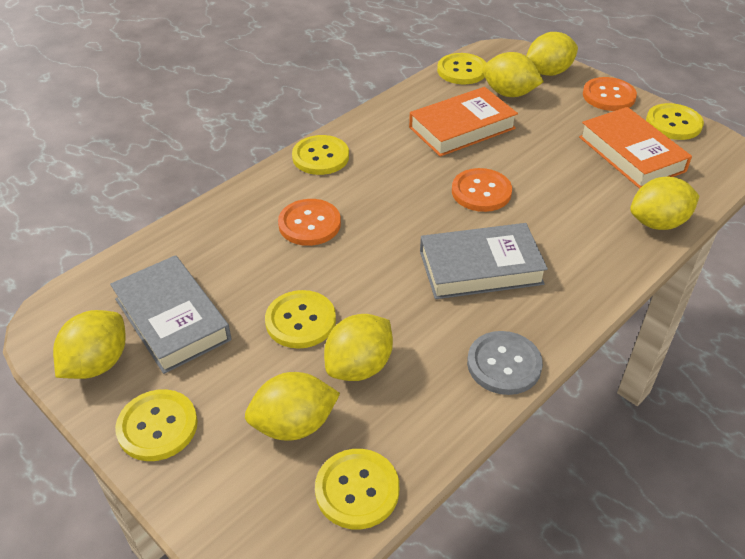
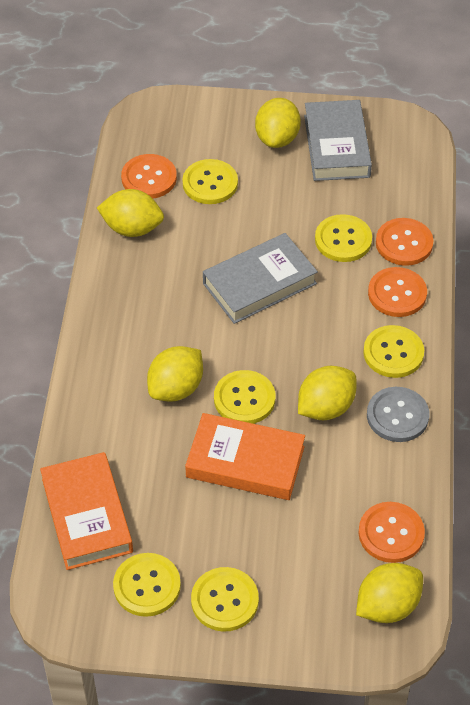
orange button: [278,199,341,246] [452,168,512,212] [583,77,637,111] = 3 -> [121,154,177,199] [358,502,425,563] [368,267,427,317] [376,218,434,266] = 4
yellow lemon: [53,310,126,379] [245,372,340,441] [324,314,393,381] [482,52,544,97] [526,32,578,76] [630,176,699,230] = 6 -> [97,189,164,237] [147,346,203,402] [255,98,301,148] [298,366,357,420] [356,563,423,623] = 5

